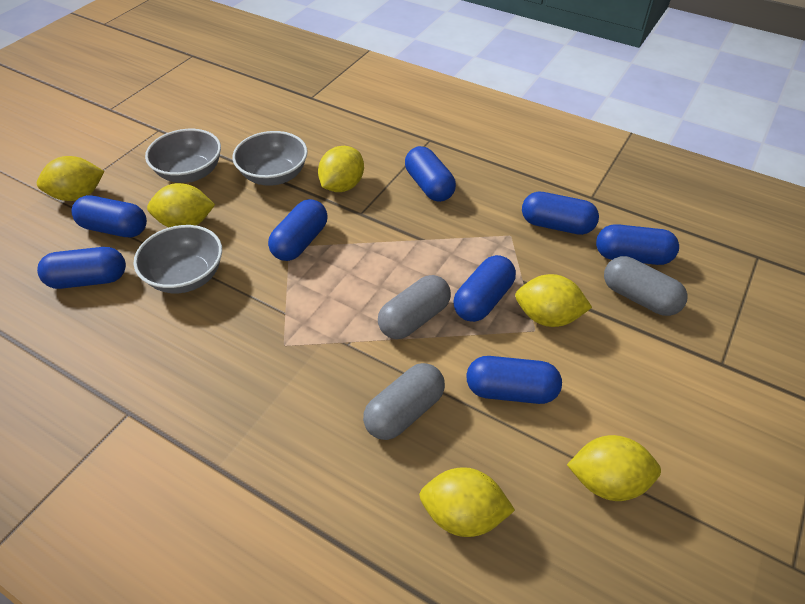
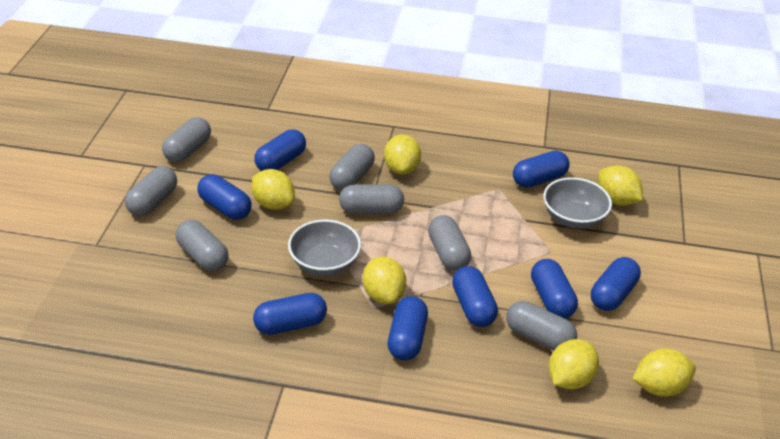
grey bowl: [134,225,222,293] [145,129,221,183] [233,131,308,186] = 3 -> [288,219,361,276] [543,177,612,229] = 2
grey capsule: [363,363,445,440] [378,275,451,339] [604,256,688,316] = 3 -> [125,166,177,216] [162,117,211,162] [176,220,229,271] [329,144,375,190] [339,185,404,214] [428,215,471,271] [506,301,577,350] = 7

